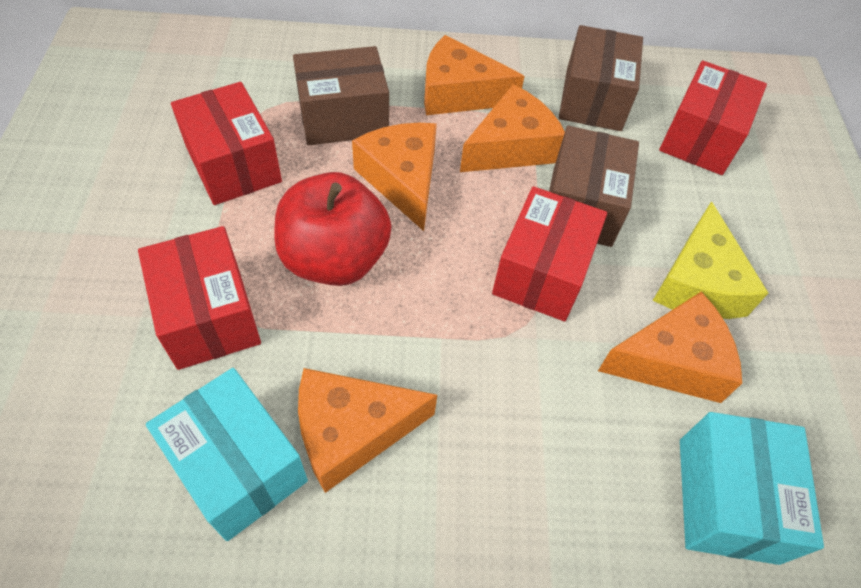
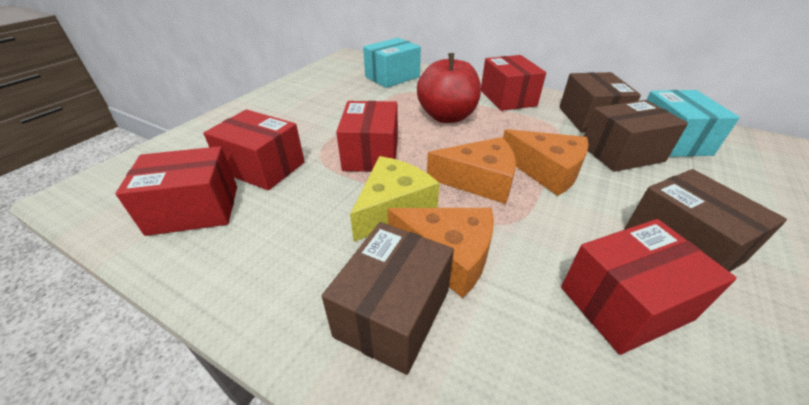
brown box: [293,46,389,145] [549,126,639,247] [559,25,643,131] = 3 -> [322,222,454,375] [559,72,641,132] [584,100,688,172] [625,169,787,272] = 4
orange cheese: [298,368,437,493] [352,123,437,231] [424,35,525,115] [460,84,565,172] [598,292,742,403] = 5 -> [388,208,494,298] [427,137,516,204] [503,129,589,196] = 3
red box: [138,226,261,370] [171,82,282,205] [492,186,607,321] [659,60,767,175] = 4 -> [115,146,237,236] [203,109,305,190] [336,101,398,172] [481,55,546,111] [561,219,737,355] = 5

